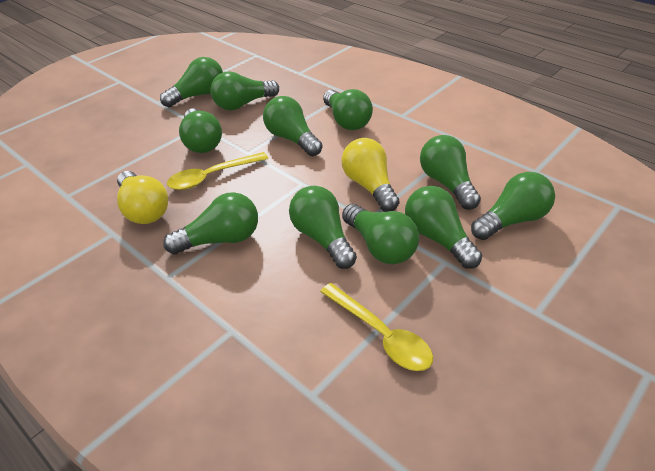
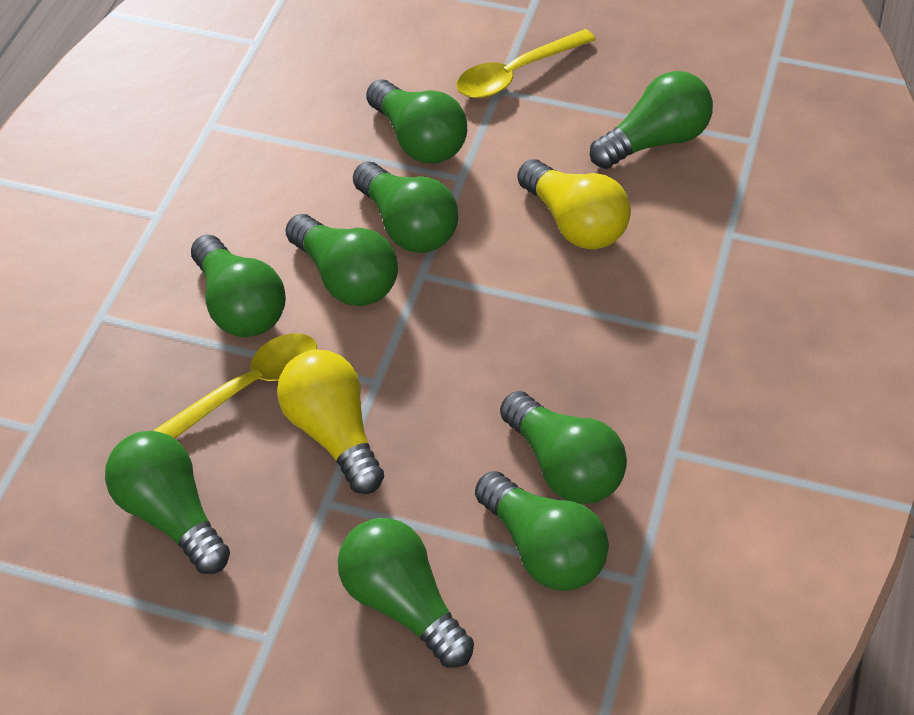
green light bulb: [160,57,223,107] [163,192,258,254] [179,109,222,153] [210,71,279,110] [263,96,323,156] [289,186,357,269] [323,89,373,130] [342,204,419,264] [405,186,482,269] [420,135,481,210] [471,172,555,240] = 11 -> [105,431,230,574] [191,235,286,337] [285,214,398,306] [338,518,474,668] [353,162,458,253] [366,79,467,164] [475,471,609,591] [500,391,627,504] [590,71,713,169] = 9

